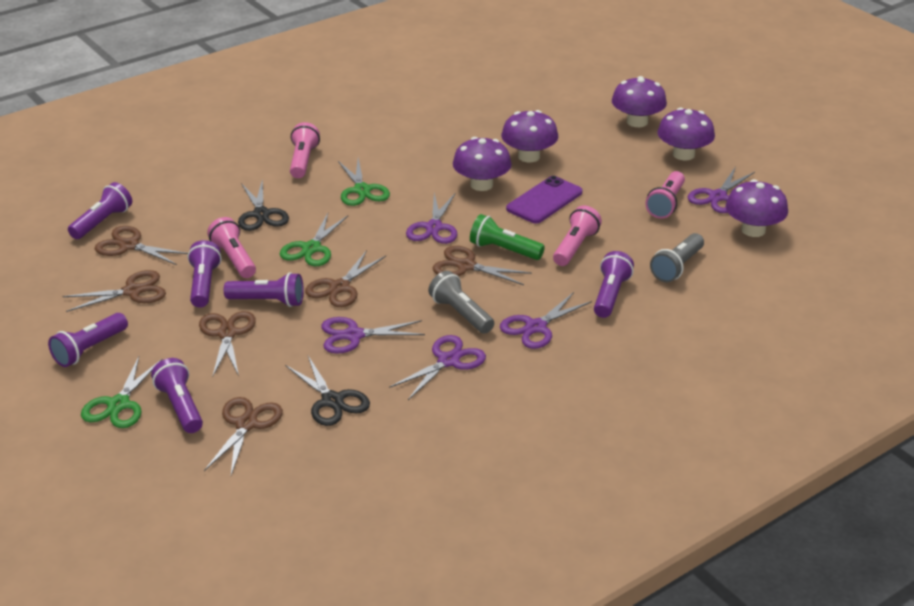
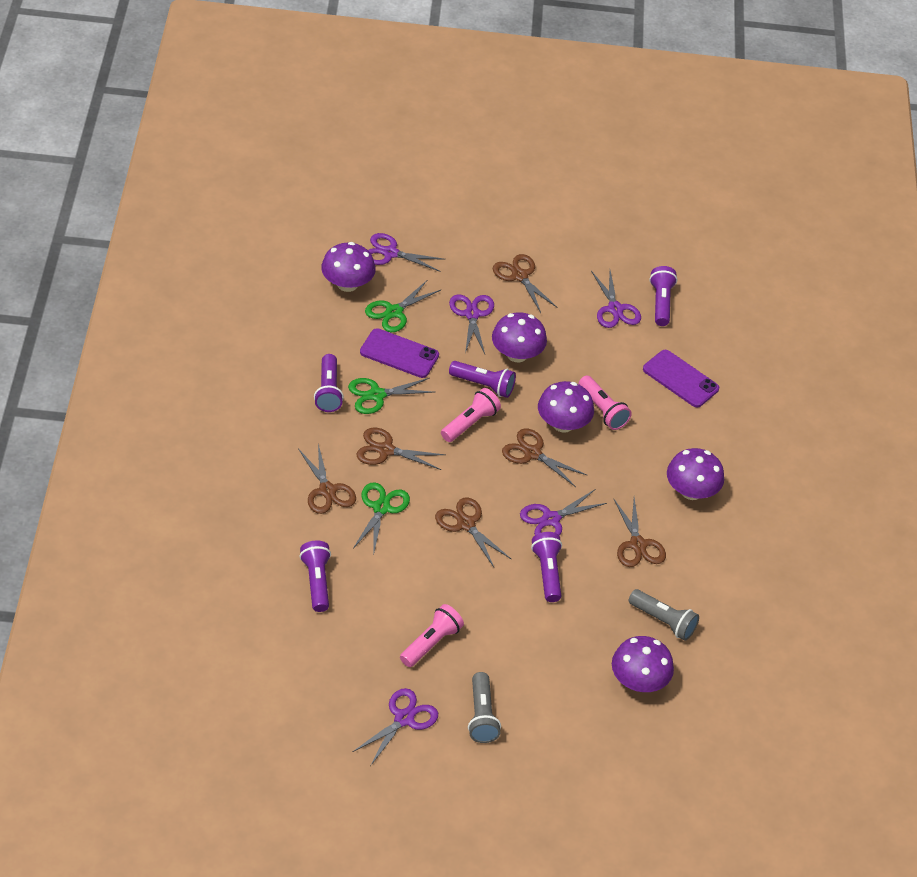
black scissors: [238,179,289,231] [285,356,370,426] = 2 -> none = 0
green flashlight: [470,214,545,260] = 1 -> none = 0
pink flashlight: [207,217,256,278] [290,122,320,178] [553,205,602,266] [645,171,685,219] = 4 -> [400,604,464,667] [441,388,501,442] [579,376,632,430] = 3
purple flashlight: [48,313,128,367] [68,182,132,239] [151,358,203,433] [188,240,222,308] [224,272,304,307] [594,251,634,318] = 6 -> [300,541,331,612] [314,354,344,412] [449,361,516,398] [531,532,562,602] [649,266,677,326] = 5
purple phone: [506,176,583,224] = 1 -> [360,328,439,378] [643,350,719,407] = 2

